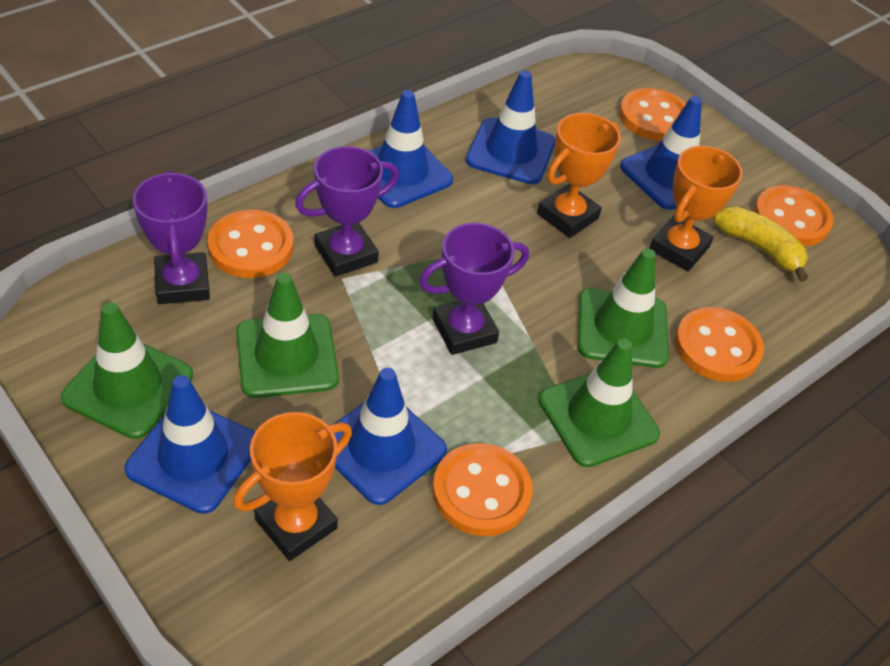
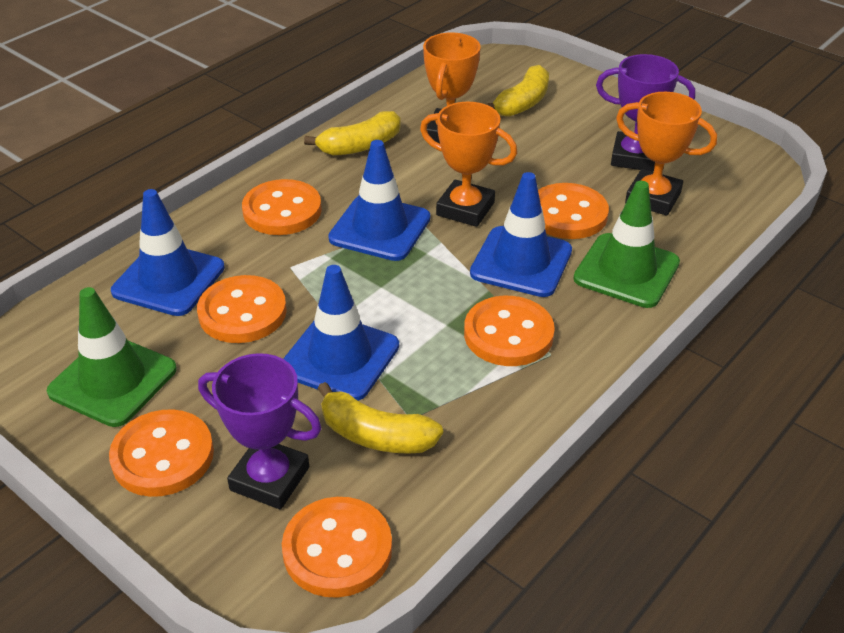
blue traffic cone: [124,375,255,514] [334,368,447,505] [369,90,453,208] [466,70,555,184] [620,96,702,210] = 5 -> [111,189,225,316] [283,265,399,401] [328,140,430,261] [470,172,572,297] = 4
green traffic cone: [61,303,193,439] [236,273,339,398] [539,339,660,467] [578,248,669,368] = 4 -> [47,287,177,427] [573,181,680,308] = 2
orange button: [207,210,293,278] [432,443,532,536] [619,88,686,141] [675,307,764,382] [754,185,834,246] = 5 -> [109,409,214,497] [197,275,287,343] [242,179,322,235] [282,497,392,598] [464,296,555,366] [538,183,609,239] = 6
purple trophy: [133,170,210,304] [295,146,399,277] [419,223,529,355] = 3 -> [198,353,322,510] [596,54,695,172] = 2
yellow banana: [713,206,808,282] = 1 -> [304,111,401,156] [318,382,443,454] [486,65,549,117] = 3

